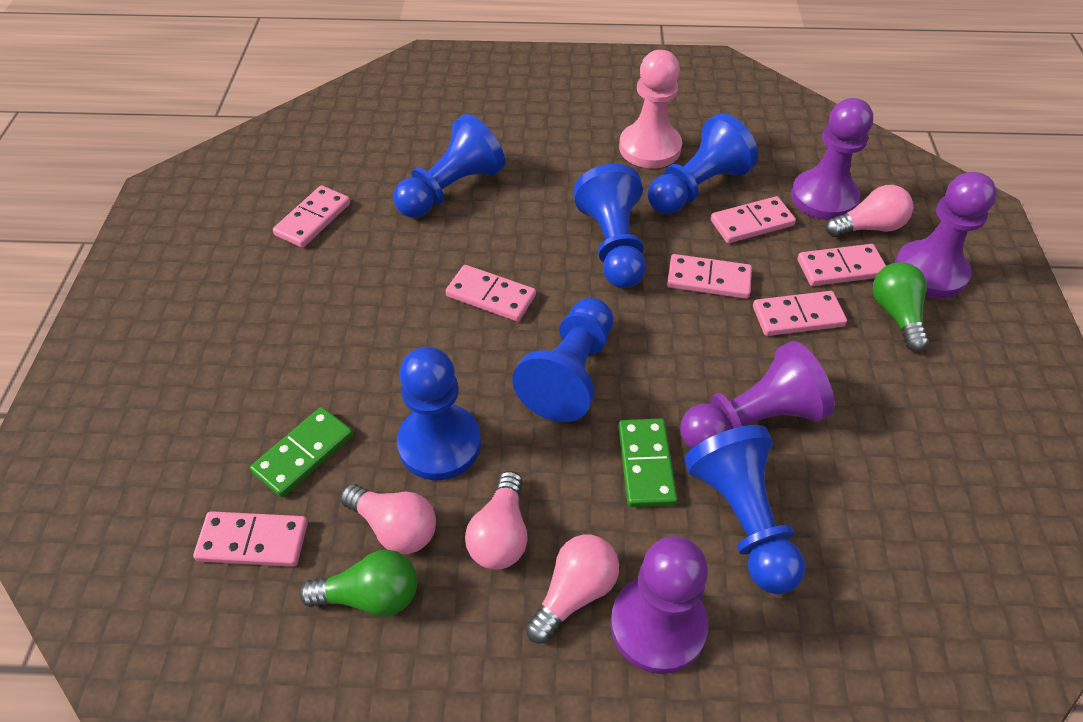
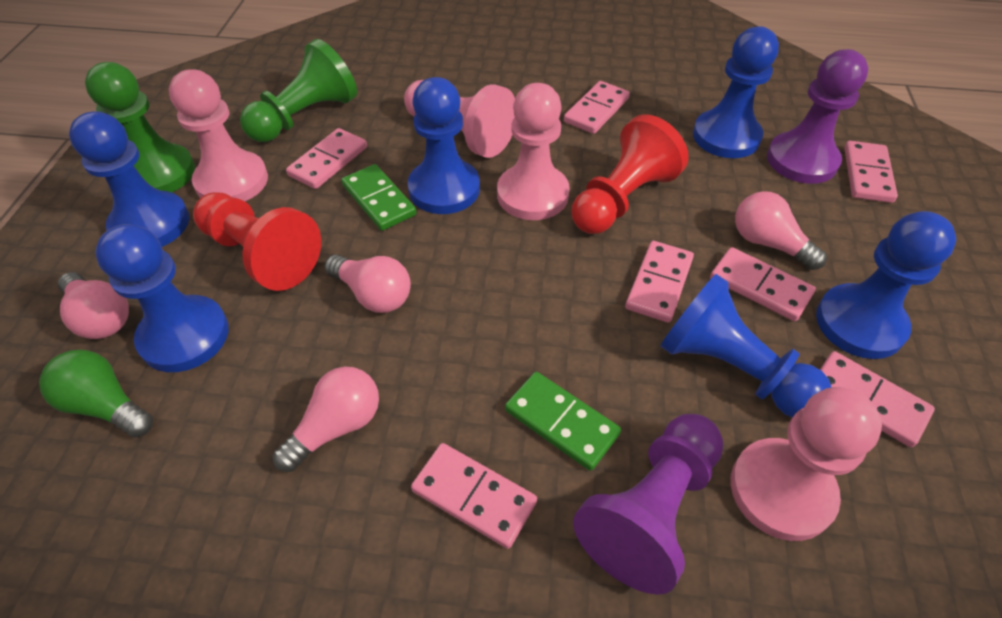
green light bulb: [299,550,417,616] [873,262,929,352] = 2 -> [39,350,153,438] = 1
green pawn: none = 0 -> [85,62,195,192] [240,39,357,142] = 2
pink pawn: [619,50,682,168] = 1 -> [169,69,268,201] [404,80,515,158] [497,83,570,220] [731,387,882,541] = 4
purple pawn: [610,536,708,674] [680,341,835,449] [791,98,873,220] [894,172,997,298] = 4 -> [573,414,724,595] [767,49,868,184] = 2
red pawn: none = 0 -> [193,192,321,291] [571,114,689,234] = 2

